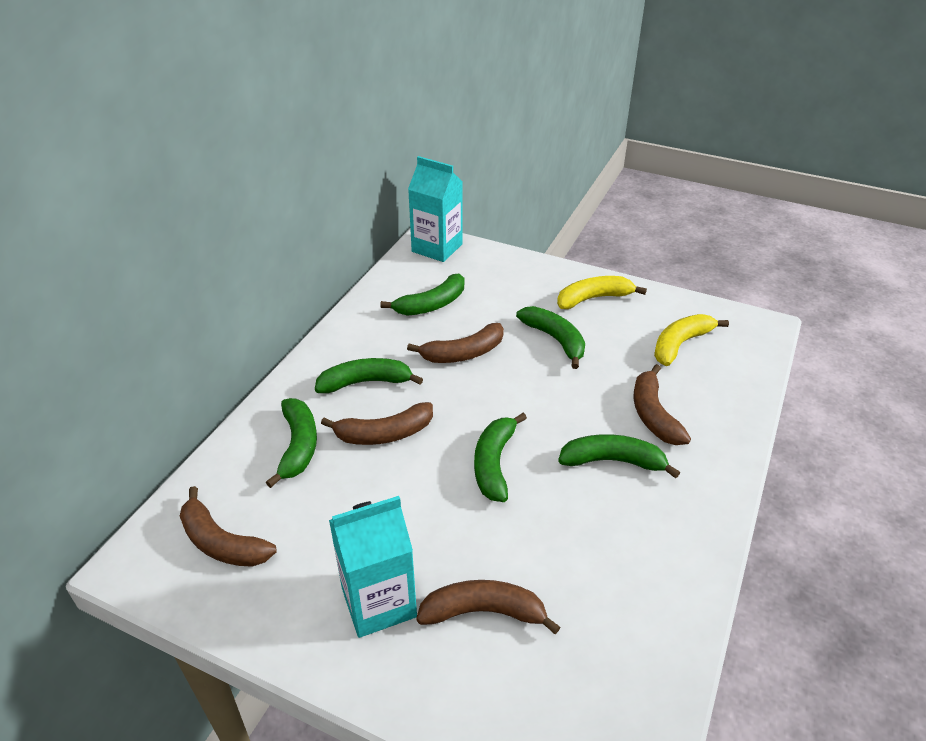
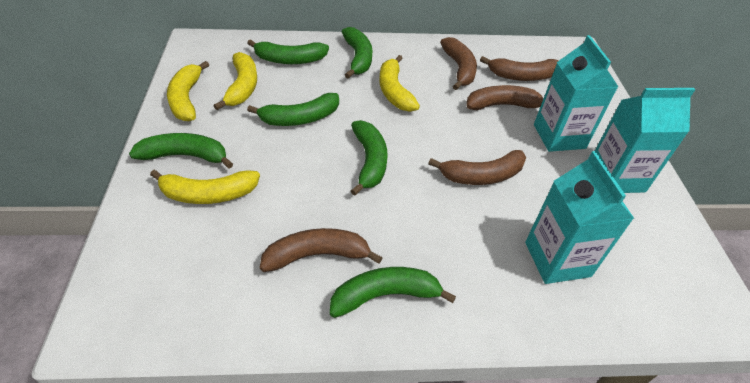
turquoise carton: [329,496,417,638] [408,156,463,262] = 2 -> [525,151,634,284] [534,35,618,152] [595,88,695,193] = 3
yellow banana: [557,276,647,309] [654,314,729,366] = 2 -> [150,170,260,204] [167,61,209,121] [214,52,257,110] [379,55,420,112] = 4

